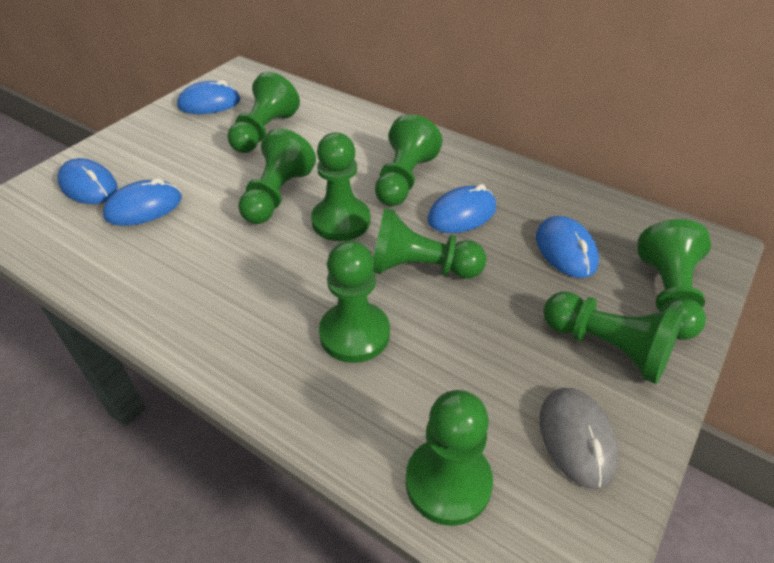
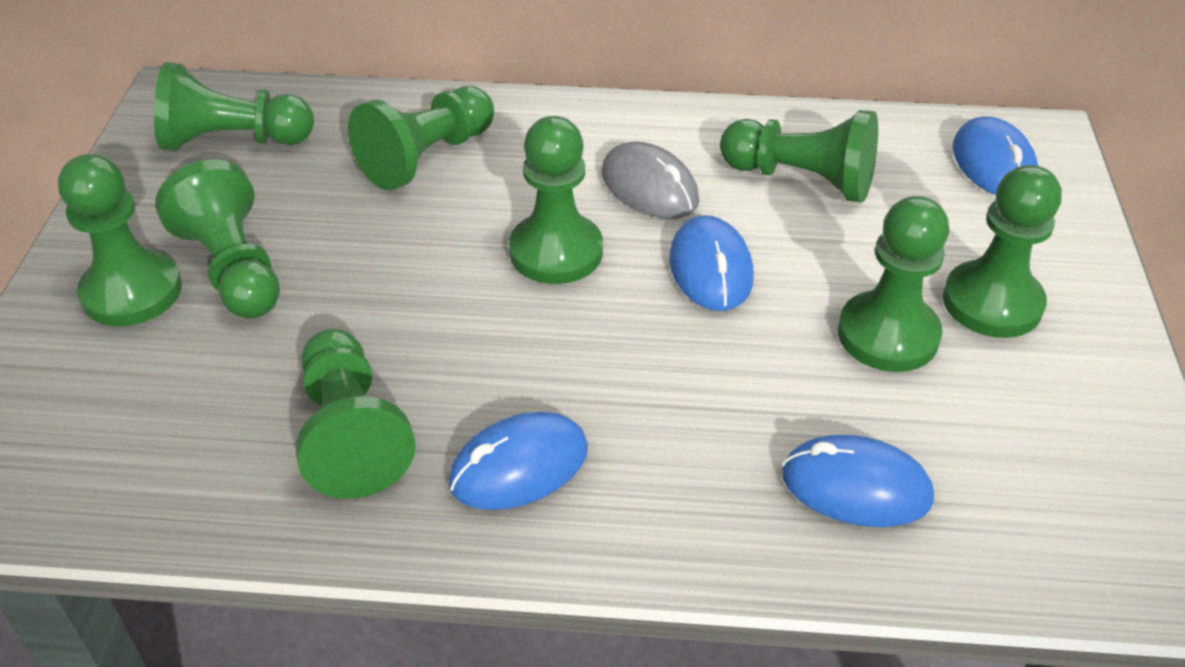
blue mouse: [57,158,118,204] [103,178,182,226] [177,80,240,114] [427,184,496,233] [536,216,599,278] = 5 -> [449,412,588,510] [669,215,754,311] [782,435,934,527] [953,116,1038,195] = 4

